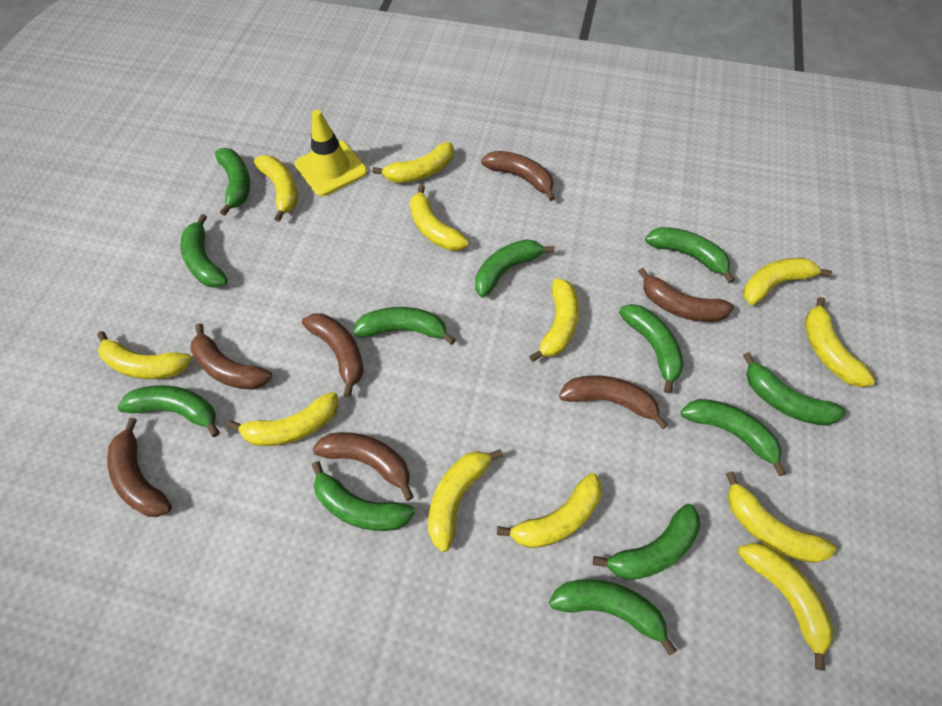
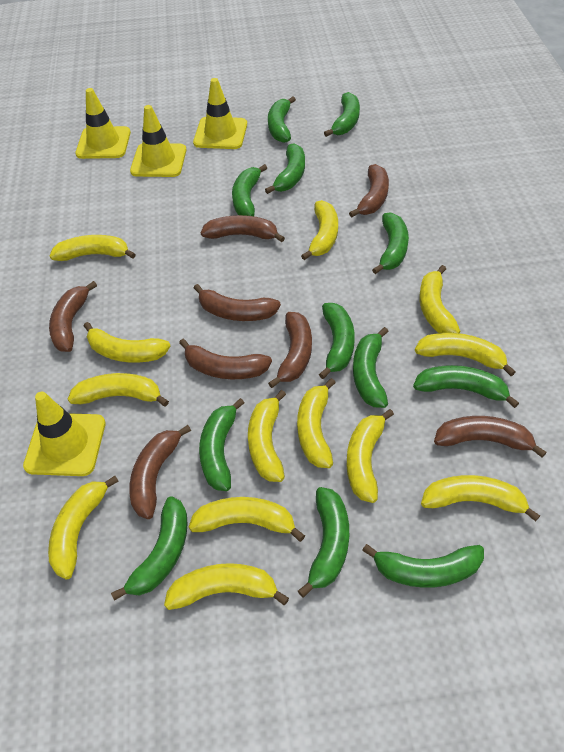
brown banana: [107,418,172,517] [190,323,272,390] [302,313,364,398] [313,432,414,501] [481,151,555,201] [559,375,668,429] [638,268,734,322] = 7 -> [49,281,97,352] [129,425,191,519] [179,339,272,379] [194,284,281,321] [201,215,285,242] [268,312,312,388] [349,164,389,217] [434,416,547,458] = 8
yellow banana: [97,331,192,379] [227,392,338,446] [254,155,298,222] [373,142,454,183] [410,185,469,251] [428,449,503,552] [497,473,602,548] [529,278,579,362] [726,471,837,563] [738,543,834,671] [743,258,832,305] [805,297,875,387] = 12 -> [48,476,119,579] [50,235,136,261] [68,373,169,407] [84,322,170,363] [164,563,289,610] [189,497,305,542] [248,390,286,482] [297,378,336,468] [301,200,338,260] [347,409,394,503] [415,333,516,376] [419,265,460,333] [421,475,540,522] = 13
yellow traffic cone: [295,110,368,196] = 1 -> [23,392,106,476] [76,88,131,159] [130,105,186,177] [193,78,247,149] = 4

